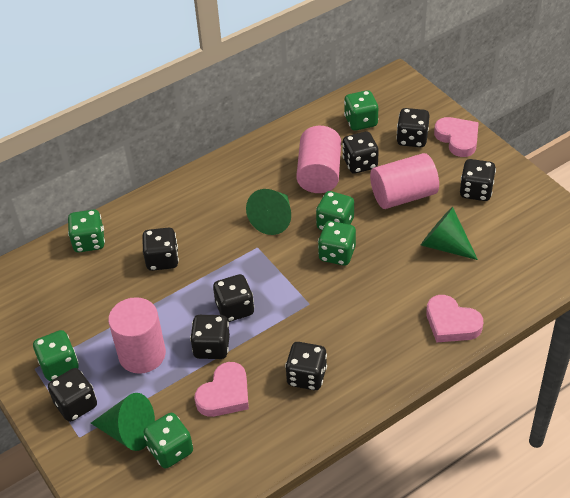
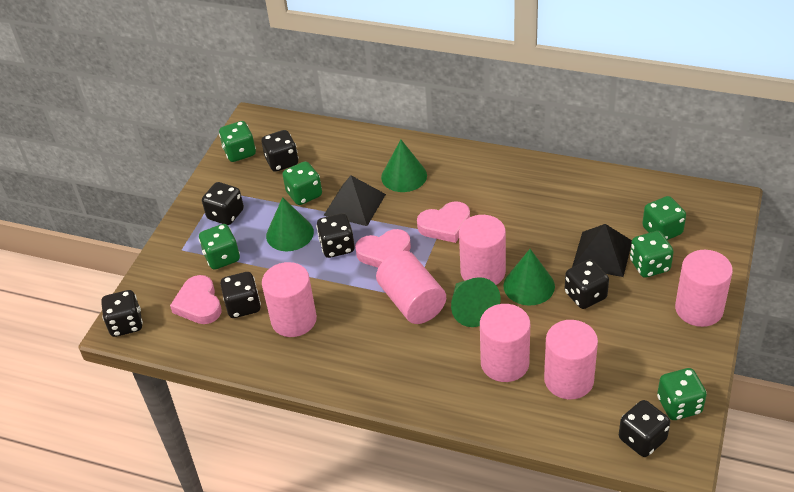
black dice: [48,368,97,422] [142,227,179,271] [190,315,230,359] [213,274,254,322] [285,342,327,390] [342,132,379,174] [396,108,430,147] [460,159,496,201] = 8 -> [101,290,143,337] [202,182,244,225] [220,272,261,318] [261,130,299,172] [316,213,355,258] [565,260,609,309] [619,400,670,457] = 7
black pyramid: none = 0 -> [323,176,386,226] [572,224,632,277] = 2
green cone: [91,393,155,451] [246,189,291,235] [421,207,478,260] = 3 -> [266,197,314,251] [381,140,427,192] [451,277,500,327] [503,249,555,306] = 4
pink cylinder: [108,297,166,374] [296,126,341,193] [370,153,439,209] = 3 -> [262,262,317,337] [376,251,446,324] [459,215,506,285] [480,304,530,382] [544,320,598,399] [675,250,733,327] = 6

